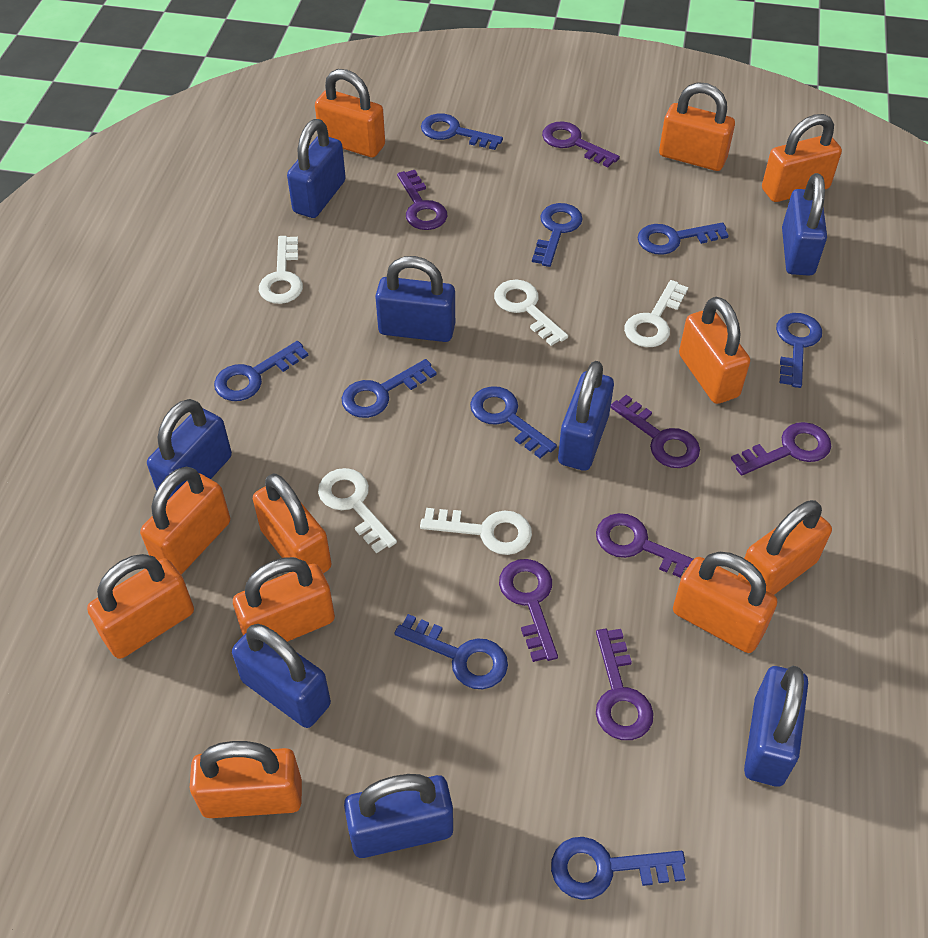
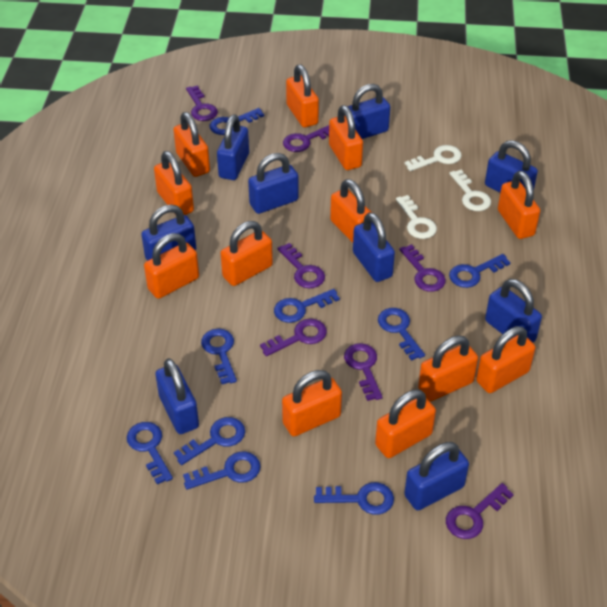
blue padlock: [147,399,232,498] [232,624,331,728] [287,119,346,218] [344,774,453,858] [375,256,455,342] [558,361,614,471] [744,666,808,787] [782,173,827,276] = 8 -> [141,205,196,261] [155,358,199,434] [217,114,249,180] [248,153,299,214] [348,84,390,139] [353,212,395,282] [404,442,469,510] [485,140,538,192] [485,279,542,343] = 9
orange padlock: [87,554,194,659] [140,467,230,575] [190,741,302,818] [233,557,335,642] [253,473,331,573] [315,69,385,157] [659,82,735,171] [673,552,777,653] [679,297,750,404] [738,500,832,595] [762,114,842,202] = 11 -> [144,233,199,299] [154,151,194,215] [173,112,210,177] [220,221,273,286] [282,370,342,436] [286,64,319,127] [329,105,363,170] [330,179,372,243] [375,390,436,458] [418,336,478,401] [476,326,535,393] [498,171,540,239] = 12
white key: [259,236,303,304] [318,468,397,553] [420,508,532,555] [494,279,568,346] [624,280,688,347] = 5 -> [396,195,437,239] [404,145,461,171] [449,170,491,211] = 3

